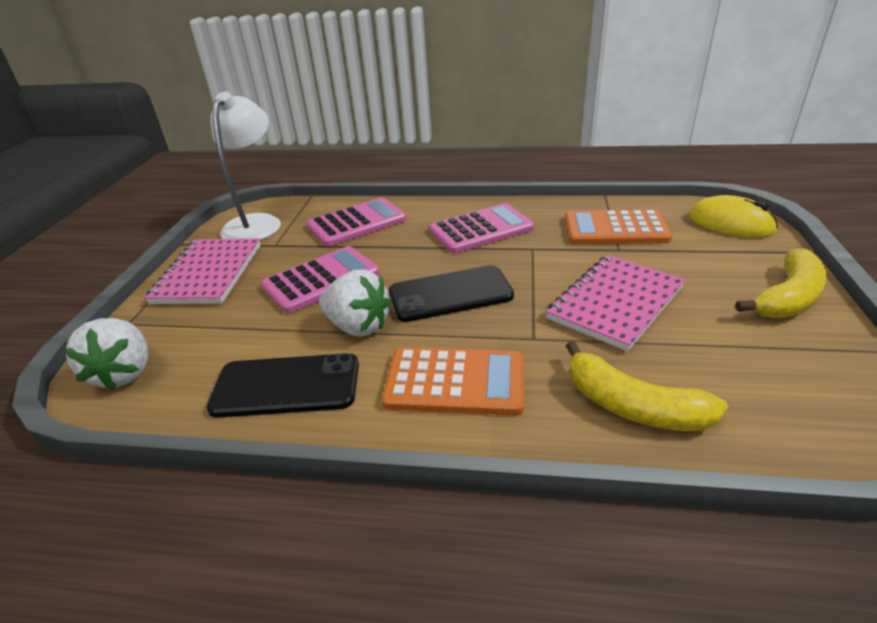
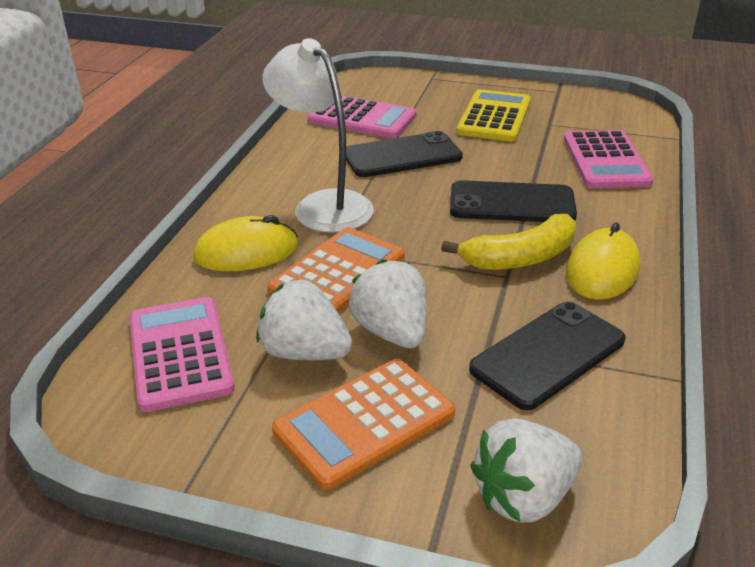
black phone: [206,353,359,418] [389,265,514,322] = 2 -> [346,131,463,177] [450,180,577,222] [469,302,625,410] = 3
pink notebook: [144,238,261,304] [545,255,685,351] = 2 -> none = 0
white strawberry: [64,318,149,390] [319,269,392,337] = 2 -> [256,279,352,360] [349,259,427,348] [471,418,582,523] = 3
yellow banana: [566,341,728,431] [736,248,827,318] = 2 -> [441,214,576,270] = 1
yellow calculator: none = 0 -> [457,89,531,142] = 1
yellow mouse: [689,195,778,238] = 1 -> [193,215,298,271] [566,222,640,300] = 2

